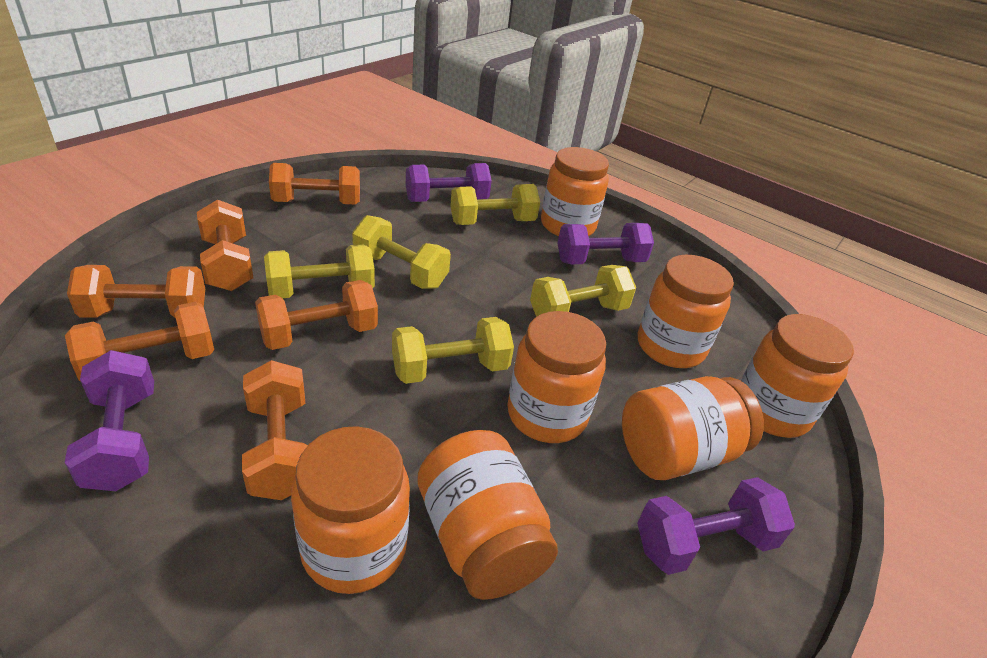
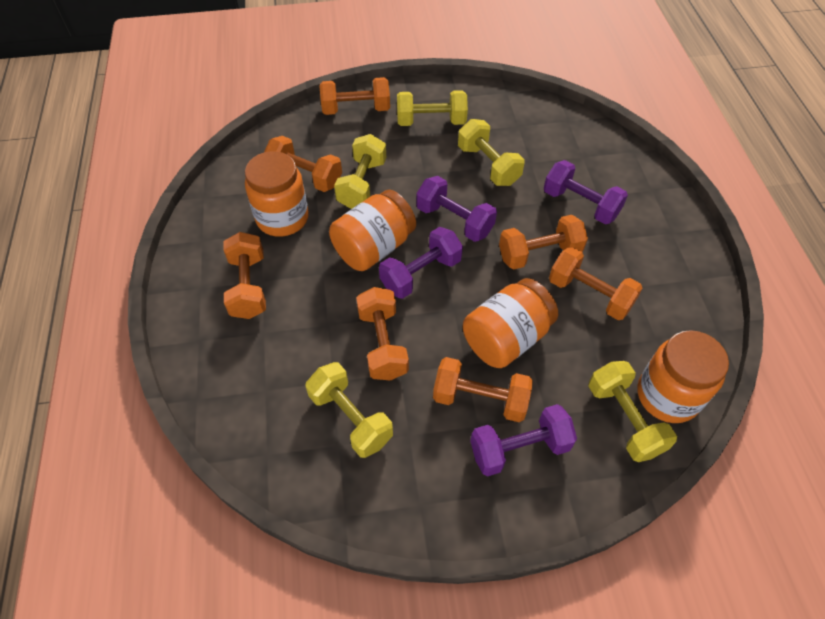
orange dumbbell: [65,302,214,381] [67,265,205,318] [197,199,253,291] [242,360,308,500] [255,280,378,350] [269,163,360,205] = 6 -> [223,232,266,319] [264,136,342,192] [319,77,390,115] [356,287,409,381] [433,357,533,422] [499,215,588,270] [549,247,642,320] = 7
orange jar: [291,426,410,594] [417,430,558,600] [507,311,606,443] [541,147,609,236] [622,376,764,480] [638,255,734,368] [741,314,854,438] = 7 -> [245,151,309,237] [329,190,416,271] [463,278,558,368] [638,330,729,423] = 4

